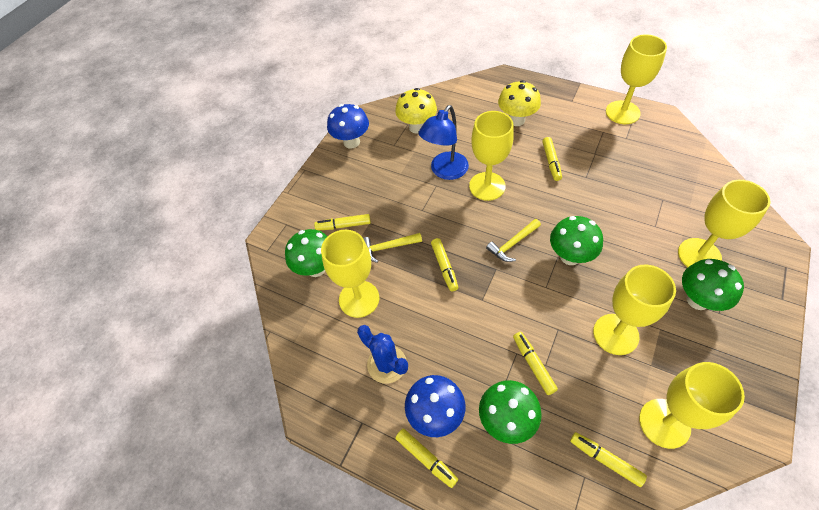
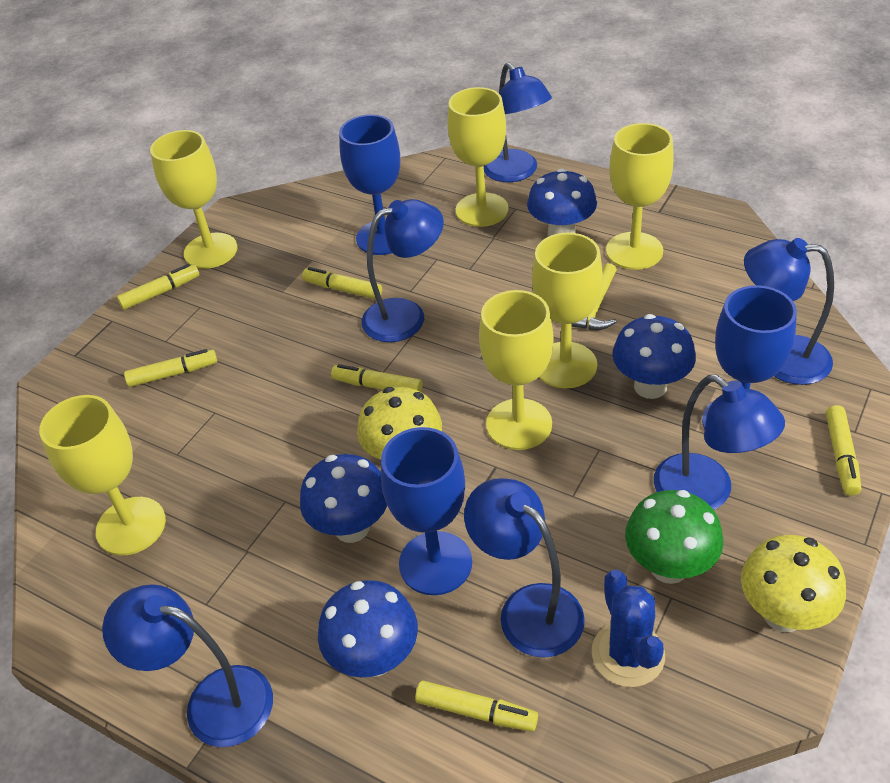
blue goblet: none = 0 -> [339,115,400,255] [381,427,472,595] [702,285,797,429] = 3
blue lamp: [419,105,469,180] = 1 -> [102,584,273,747] [361,199,444,342] [464,478,585,658] [484,62,552,182] [654,375,785,510] [744,238,834,385] = 6
blue mushroom: [327,104,369,148] [405,375,465,437] = 2 -> [300,454,387,543] [318,580,418,677] [527,168,597,237] [612,314,696,399] = 4
green mushroom: [285,229,328,277] [479,380,542,444] [550,216,603,265] [682,259,744,311] = 4 -> [625,490,723,584] = 1
yellow hammer: [363,233,422,263] [486,219,541,262] = 2 -> [571,263,617,330] = 1

